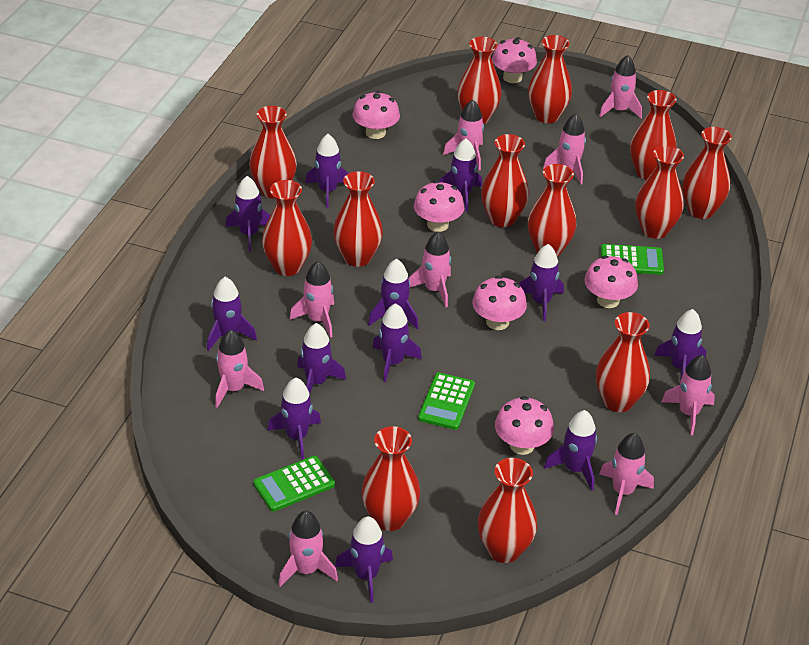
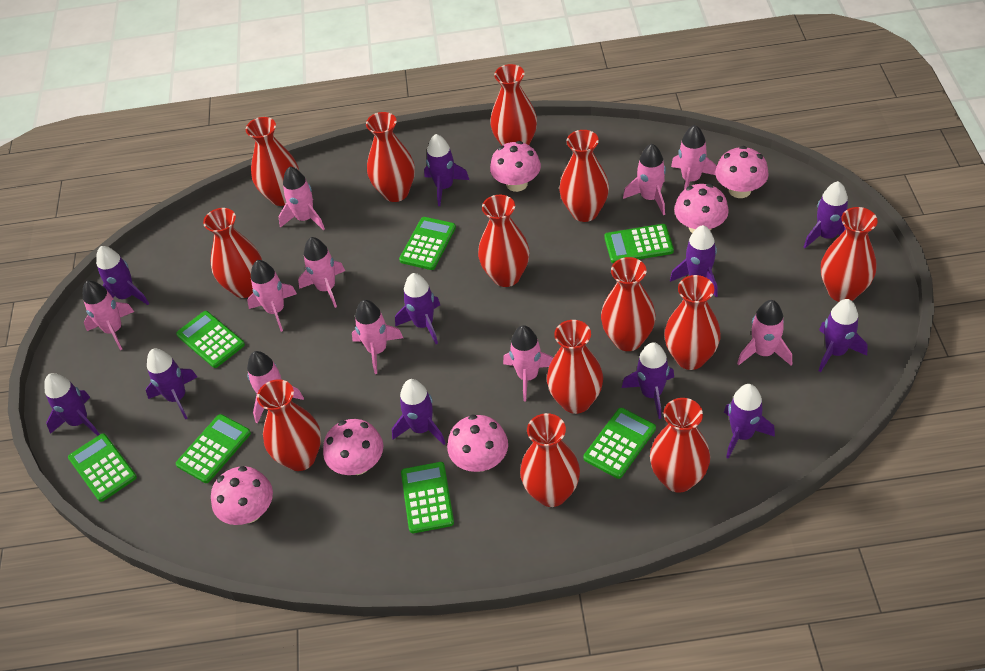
green calculator: [253,456,335,512] [418,373,475,430] [601,244,664,275] = 3 -> [68,433,137,502] [176,311,245,368] [176,414,251,483] [399,217,456,270] [401,462,454,533] [583,408,656,479] [604,224,674,263] = 7
pink rocket: [215,330,264,407] [278,511,338,587] [289,261,334,338] [409,232,451,307] [443,99,484,170] [543,113,586,184] [599,55,642,118] [599,433,654,515] [661,355,715,435] = 9 -> [83,280,134,350] [247,260,297,332] [247,351,304,424] [278,166,325,231] [298,237,345,308] [352,300,403,374] [503,325,553,401] [623,144,666,215] [671,125,717,190] [737,300,792,366] = 10
purple rocket: [207,277,257,351] [226,176,270,252] [267,378,321,460] [297,323,346,394] [305,134,349,207] [335,516,393,603] [368,259,419,329] [372,303,422,382] [439,138,482,212] [519,244,564,321] [544,410,597,491] [654,309,706,382] = 12 -> [44,373,100,436] [96,246,149,305] [146,349,197,419] [392,379,446,445] [395,273,440,344] [424,134,469,206] [622,342,674,419] [670,225,718,297] [724,384,775,459] [804,181,848,248] [819,299,868,372] = 11

